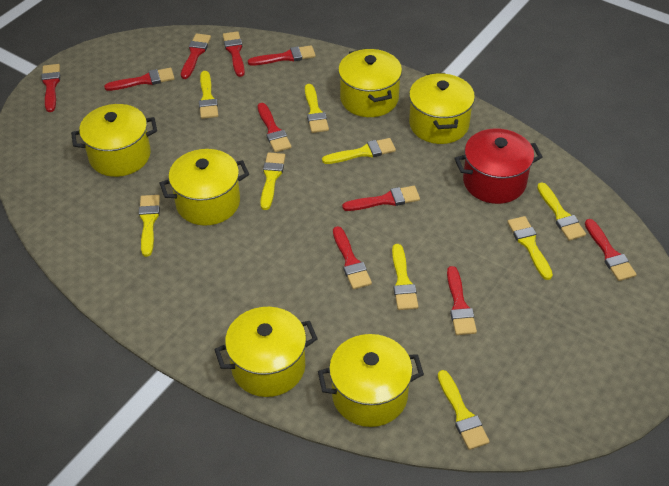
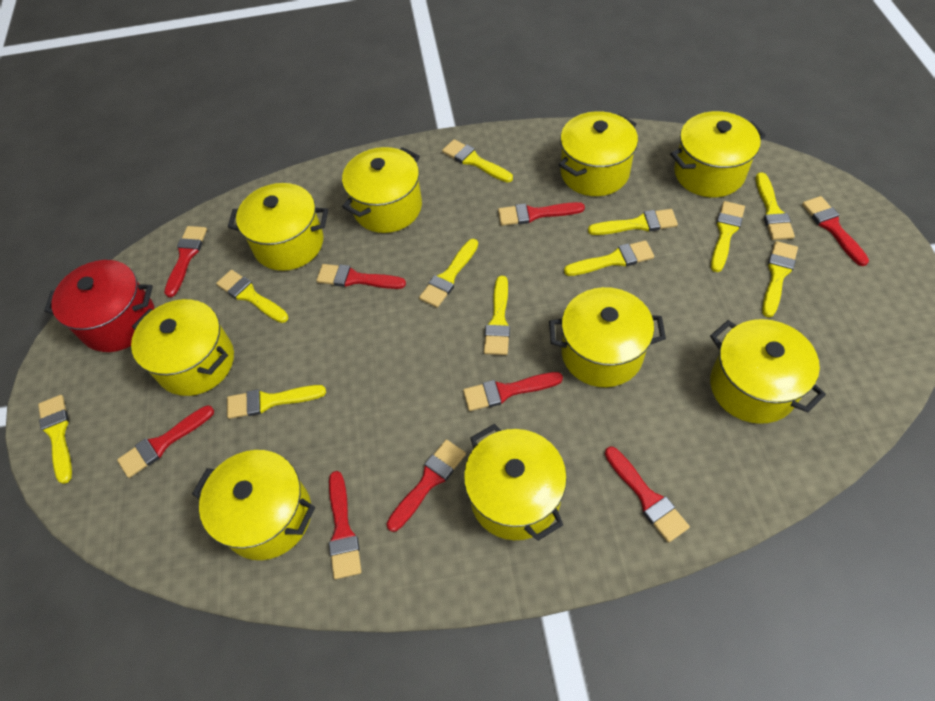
red brush: [41,64,60,112] [104,68,175,91] [181,33,211,79] [223,31,245,77] [248,45,316,66] [258,103,291,152] [333,226,372,289] [342,186,420,211] [447,266,477,335] [585,219,637,281] = 10 -> [117,405,214,478] [164,226,207,297] [316,264,406,289] [329,471,362,579] [387,439,466,532] [463,372,563,411] [498,202,585,226] [605,446,690,543] [802,196,869,266] = 9
yellow brush: [139,195,160,257] [199,71,218,119] [260,152,286,210] [305,84,329,133] [322,138,396,164] [392,244,418,310] [438,370,490,450] [507,216,553,280] [537,182,586,241] = 9 -> [38,395,72,484] [216,270,288,323] [227,385,326,419] [419,239,478,308] [442,139,513,183] [484,276,510,355] [564,240,654,276] [588,209,678,235] [711,201,745,272] [756,172,795,240] [762,241,798,317] = 11
yellow pot: [71,104,157,177] [159,149,249,226] [214,307,318,397] [318,334,424,427] [338,48,402,117] [409,73,475,144] = 6 -> [131,299,234,396] [192,450,315,560] [228,183,328,271] [342,147,422,233] [464,424,567,541] [549,287,666,387] [559,111,638,196] [670,111,766,197] [710,319,826,424] = 9

